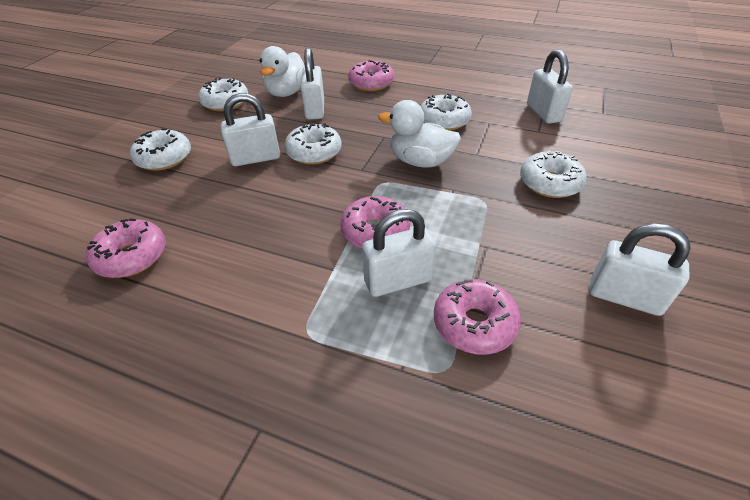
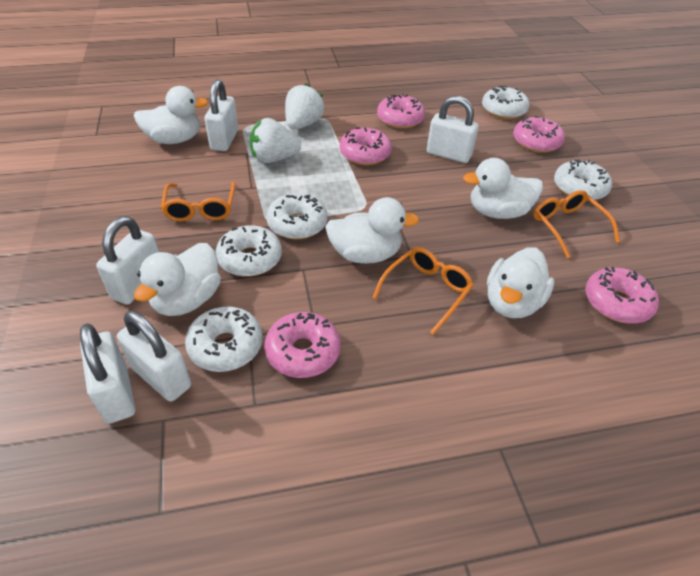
orange glasses: none = 0 -> [161,182,236,222] [372,247,474,335] [533,190,620,258] = 3
pink donut: [86,218,166,278] [341,196,410,248] [348,60,394,91] [434,279,521,355] = 4 -> [264,312,341,378] [340,127,392,165] [377,94,425,129] [513,116,565,153] [585,267,659,324] = 5
white duck: [260,46,305,97] [378,100,461,168] = 2 -> [134,86,208,144] [134,243,221,316] [325,197,419,264] [463,158,543,219] [487,247,554,318] = 5
white strawberry: none = 0 -> [250,118,301,163] [285,83,325,129] = 2

